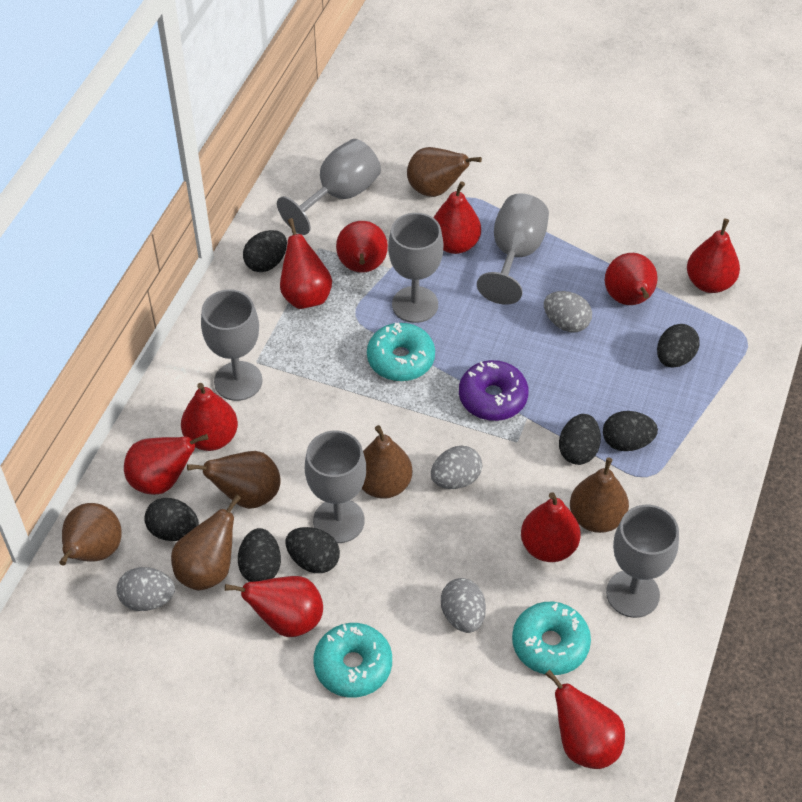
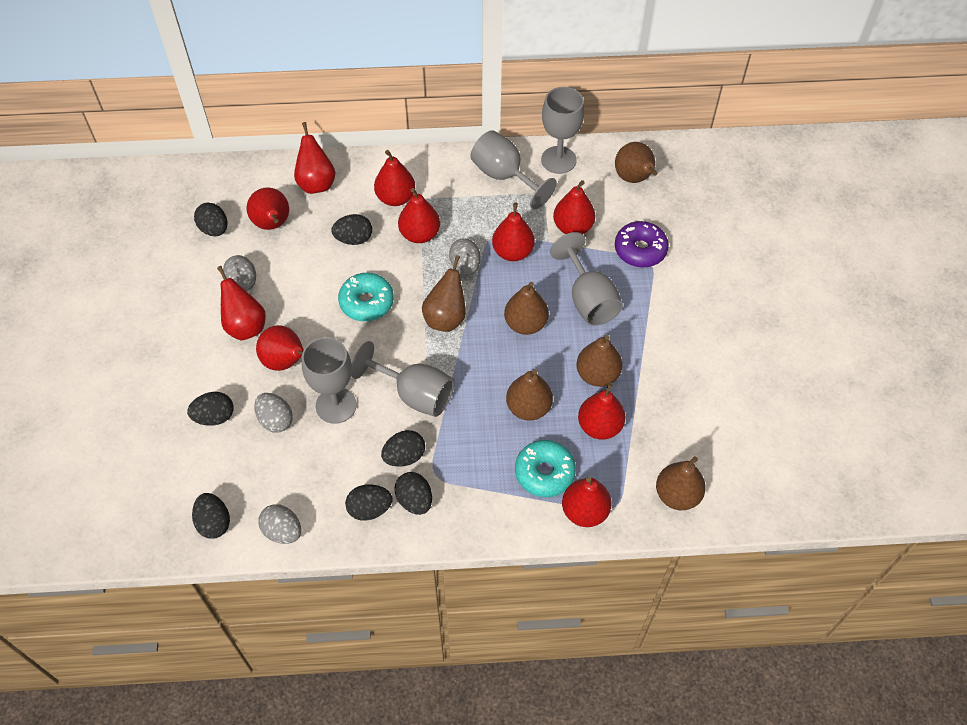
grey goblet: [201,289,263,401] [277,139,381,235] [305,431,366,543] [388,213,443,323] [477,193,549,305] [606,504,679,618] = 6 -> [302,337,356,424] [351,341,454,417] [471,130,557,209] [541,87,584,174] [550,232,623,326] = 5
turquoise donut: [313,623,392,698] [367,323,435,381] [512,602,591,675] = 3 -> [338,273,394,321] [515,440,576,497] = 2

